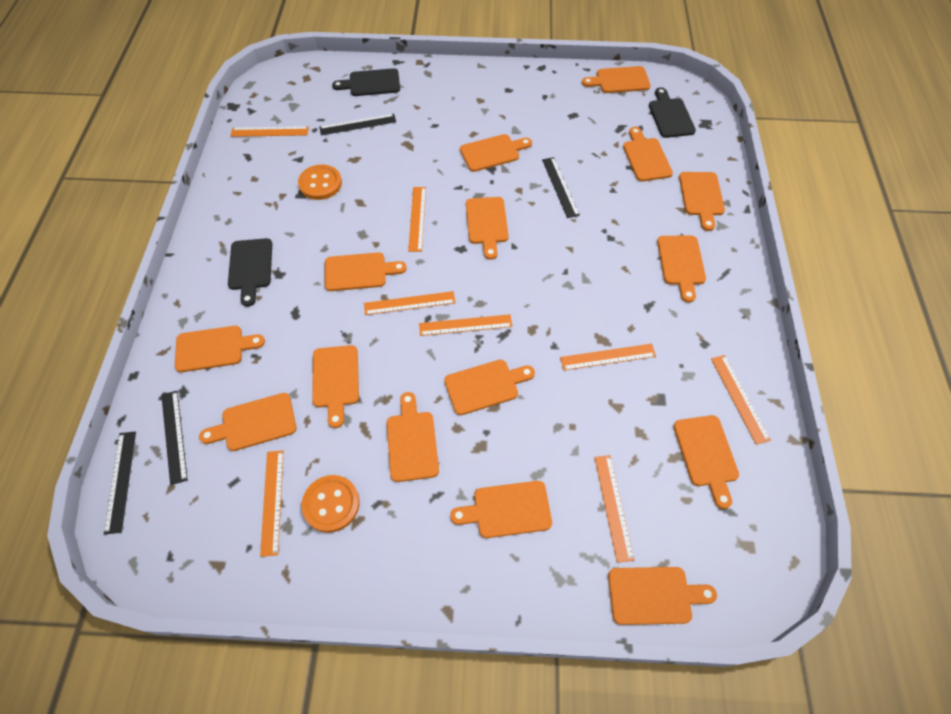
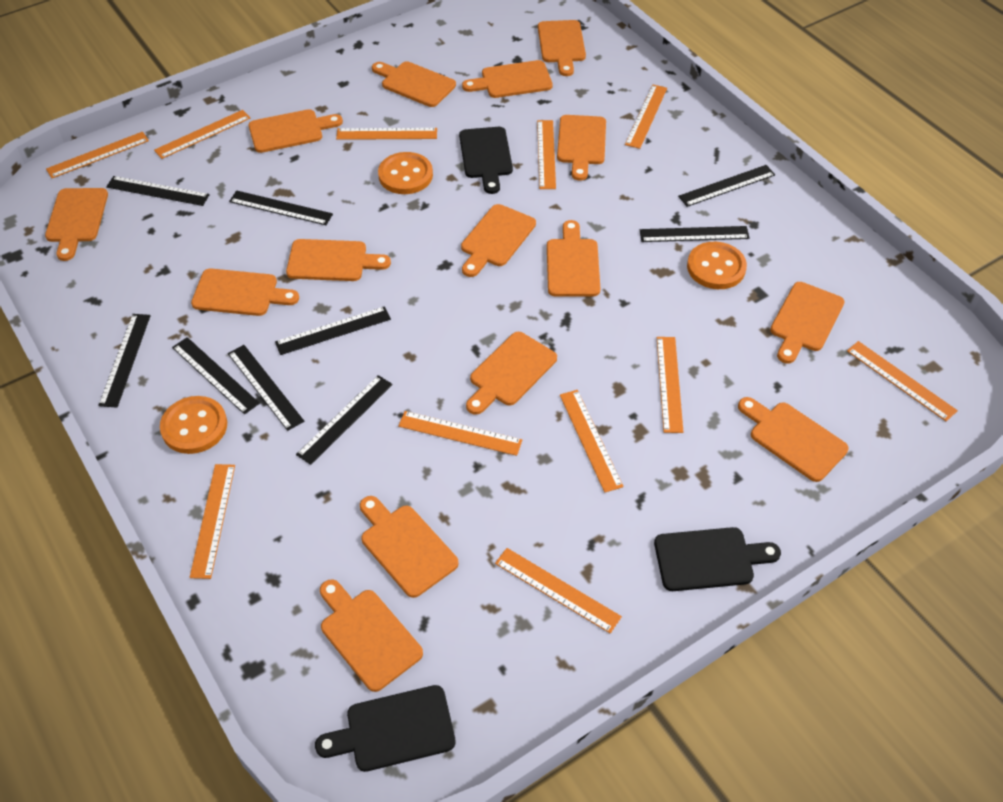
black ruler: [104,431,136,535] [161,391,188,485] [319,114,396,135] [542,157,580,218] = 4 -> [98,314,151,408] [106,176,210,206] [172,337,260,414] [228,345,304,431] [229,191,333,225] [275,306,391,355] [296,375,393,465] [640,226,750,242] [678,165,775,207] = 9
orange button: [298,164,342,200] [301,475,360,533] = 2 -> [160,396,227,454] [378,152,433,194] [687,242,747,289] = 3
orange ruler: [231,126,309,137] [260,450,284,557] [364,291,456,315] [408,187,426,252] [419,314,512,336] [560,344,656,370] [594,455,634,563] [711,355,771,445] = 8 -> [46,132,149,178] [154,110,250,159] [190,464,235,579] [336,128,437,140] [398,411,522,456] [495,548,622,634] [537,120,556,189] [560,390,623,493] [625,85,667,149] [657,337,683,433] [847,341,958,422] = 11

